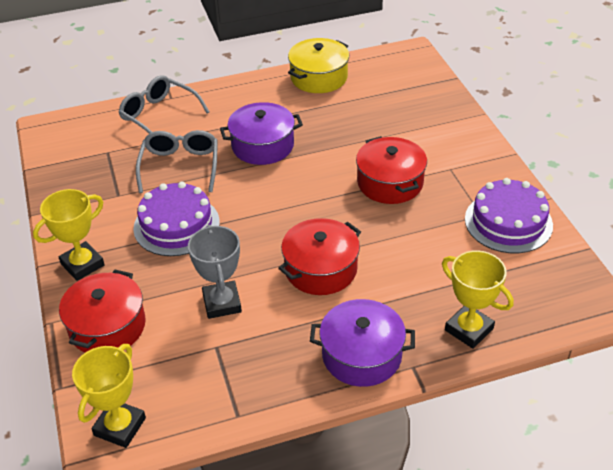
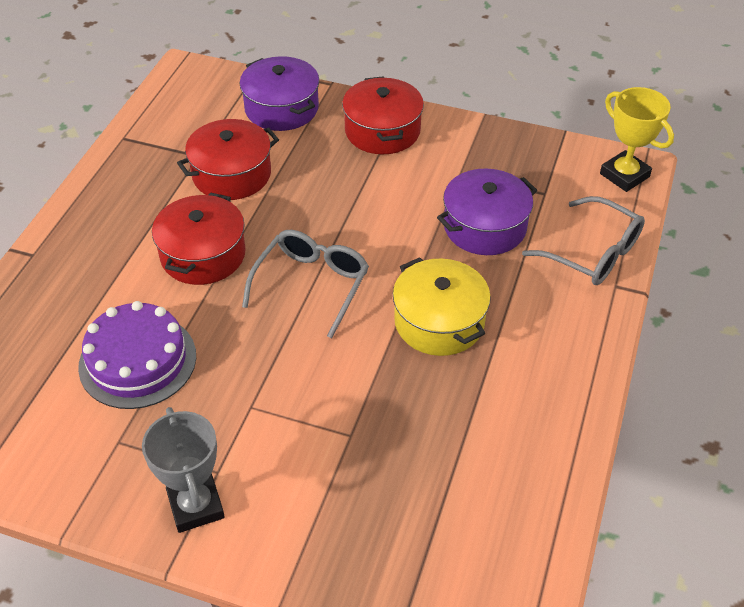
purple cake: [133,181,220,256] [465,178,553,253] = 2 -> [78,301,196,409] = 1
yellow trophy: [33,189,105,281] [72,344,146,448] [442,250,513,349] = 3 -> [600,87,674,192] = 1

